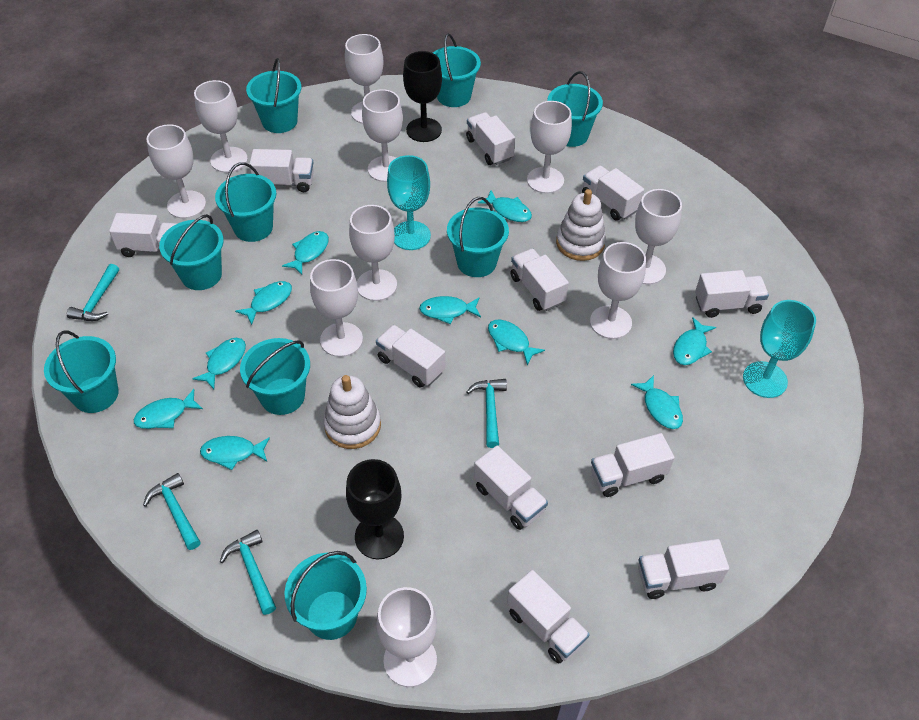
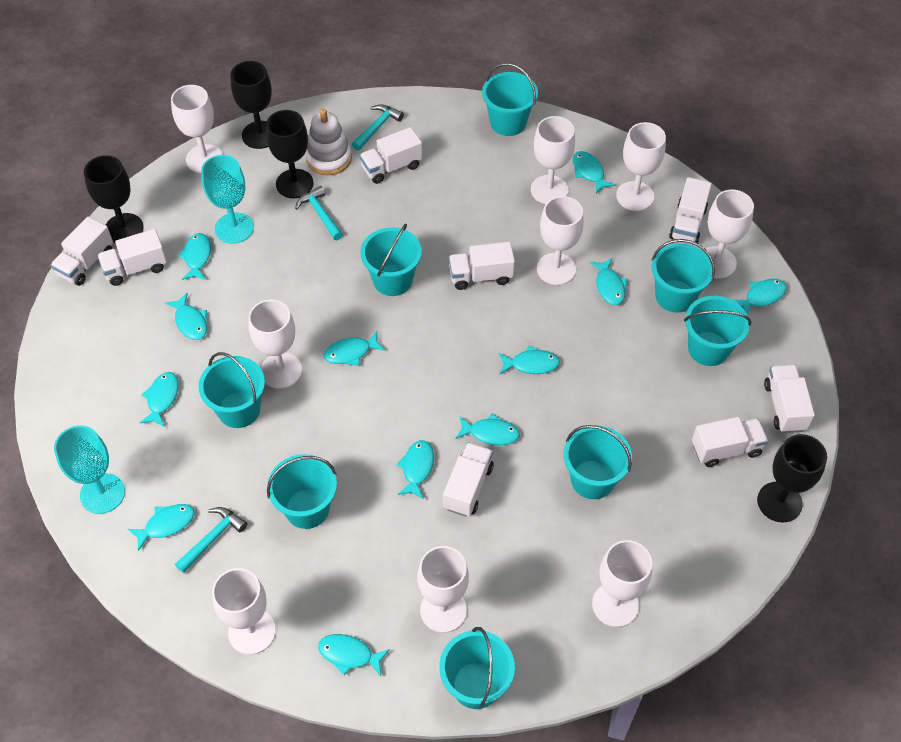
black goblet: [346,459,404,559] [403,51,442,142] = 2 -> [84,155,144,243] [230,61,272,149] [266,110,314,198] [757,434,827,523] = 4
turquoise bucket: [44,331,119,413] [159,214,224,290] [215,162,276,242] [240,338,310,415] [246,58,301,133] [284,551,367,640] [433,34,481,107] [447,197,509,277] [547,71,603,147] = 9 -> [198,352,265,428] [267,454,337,529] [360,223,422,296] [440,627,515,709] [482,63,538,136] [564,425,632,499] [652,239,715,313] [684,296,751,366] = 8
turquoise fish: [134,389,203,429] [192,338,246,389] [200,436,270,470] [235,281,292,325] [282,231,329,275] [419,296,481,324] [478,190,532,222] [488,320,545,365] [631,375,683,429] [673,317,716,365] = 10 -> [128,504,195,551] [140,372,179,427] [165,293,207,340] [178,233,211,280] [318,634,390,677] [324,331,385,366] [396,440,434,499] [455,413,520,445] [499,345,560,374] [573,151,615,193] [589,258,628,305] [732,279,787,315] = 12
turquoise hammer: [67,264,119,321] [143,473,201,550] [220,530,276,615] [466,379,507,448] = 4 -> [175,507,247,573] [295,186,343,240] [352,104,404,151] = 3
white goblet: [147,124,206,219] [194,80,248,173] [310,259,363,357] [345,34,383,124] [349,205,397,301] [362,89,403,182] [376,587,437,687] [527,101,572,194] [590,242,646,339] [635,189,682,285] = 10 -> [171,85,223,173] [212,568,276,655] [248,300,302,389] [417,546,469,633] [531,116,575,204] [537,196,584,285] [592,540,652,627] [616,122,666,211] [702,190,754,278] = 9
white stacking toy: [324,375,381,449] [556,189,606,261] = 2 -> [305,109,352,175] = 1
white truck: [109,213,177,257] [249,149,314,192] [376,325,445,388] [466,112,515,165] [474,445,548,530] [507,570,590,663] [510,248,569,311] [582,165,644,220] [591,433,674,497] [638,539,729,599] [695,270,769,318] = 11 -> [50,216,113,286] [97,229,167,286] [359,127,422,184] [443,442,494,517] [449,242,515,290] [669,177,712,243] [692,417,768,467] [764,365,815,433] = 8

